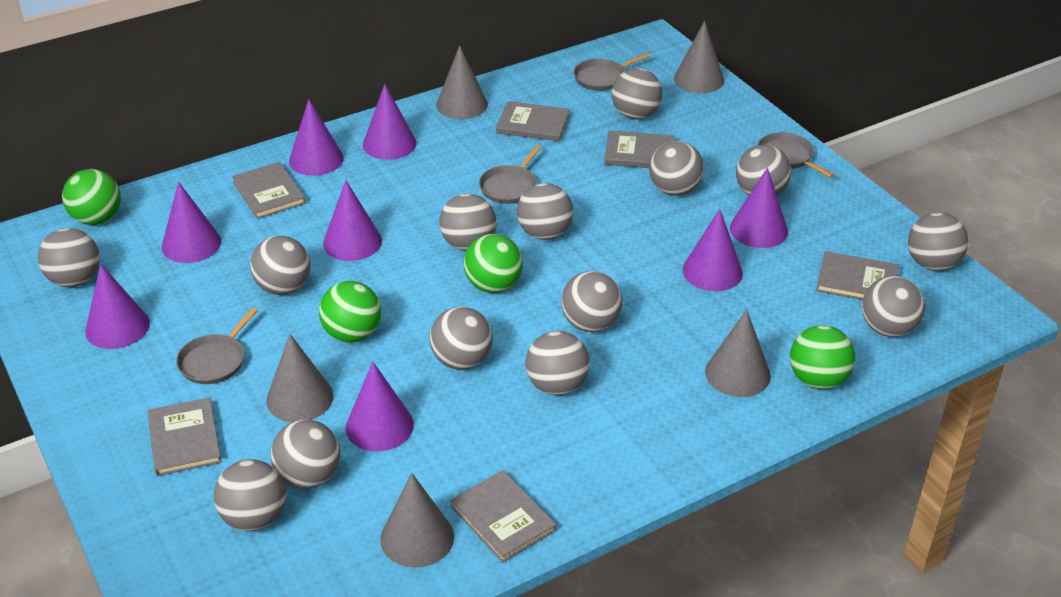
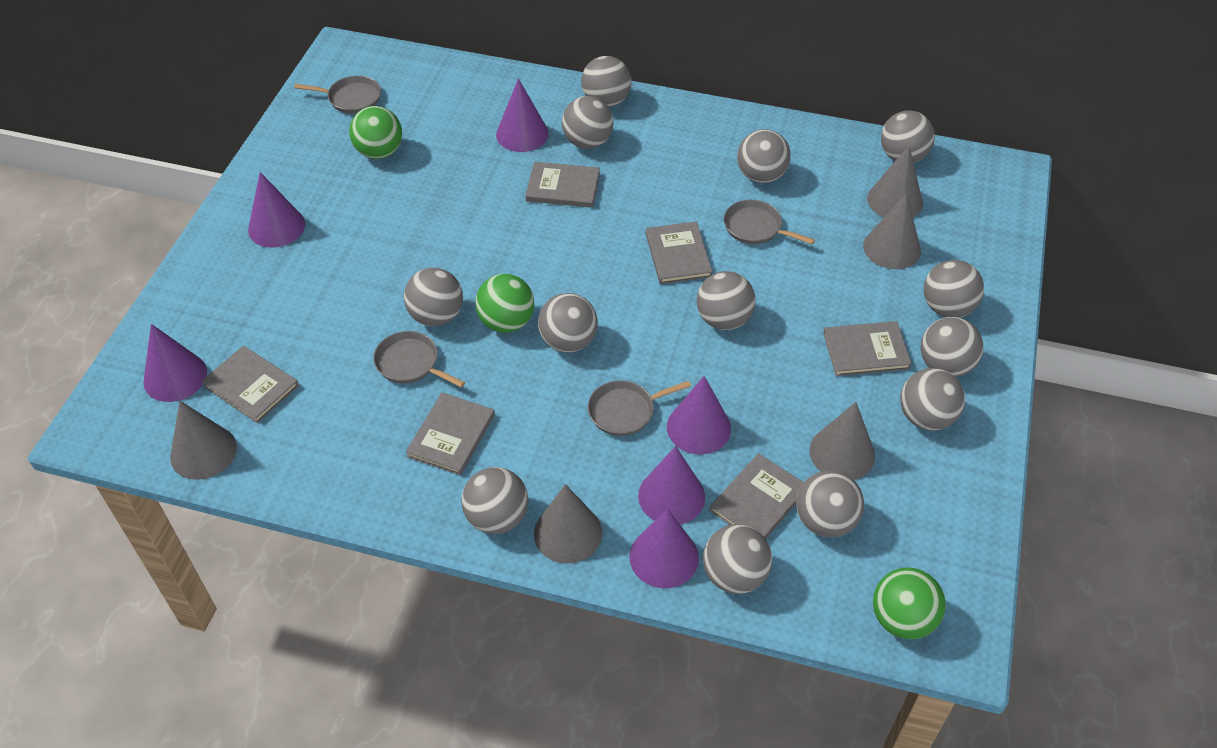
green ball: [62,169,121,225] [319,281,381,343] [464,234,523,293] [790,325,855,389] = 4 -> [349,106,402,159] [475,274,534,333] [873,567,946,639] = 3
grey ball: [38,228,100,287] [214,459,286,531] [250,235,310,295] [271,419,340,489] [430,307,493,370] [439,194,496,251] [517,183,573,240] [526,331,590,395] [561,271,622,332] [612,68,662,119] [649,141,704,196] [736,145,791,196] [862,276,925,337] [908,213,968,271] = 14 -> [404,268,463,326] [461,467,528,534] [538,293,598,353] [562,96,614,149] [581,56,631,107] [697,271,756,330] [703,524,772,594] [737,129,791,183] [796,470,864,537] [881,110,935,163] [900,368,965,431] [920,317,983,377] [924,260,984,318] = 13
purple cone: [85,264,150,349] [162,182,221,263] [289,99,344,176] [323,180,382,261] [345,362,414,451] [363,84,416,160] [683,209,743,291] [730,167,788,248] = 8 -> [144,324,207,402] [248,172,305,248] [496,78,549,152] [629,509,699,588] [638,446,705,525] [667,376,731,454] = 6

